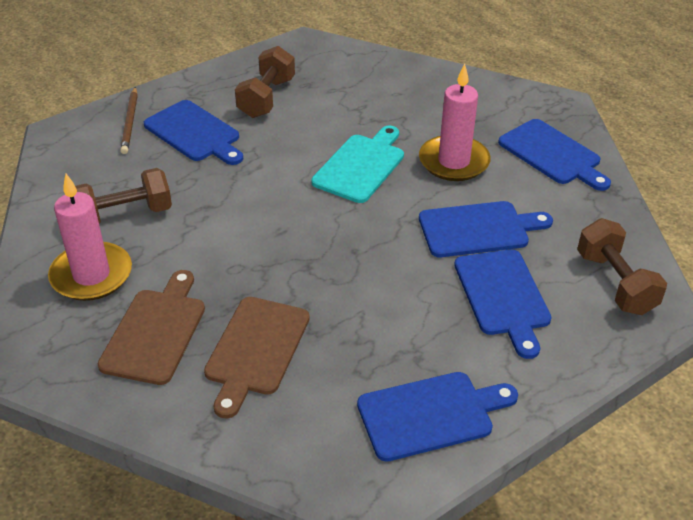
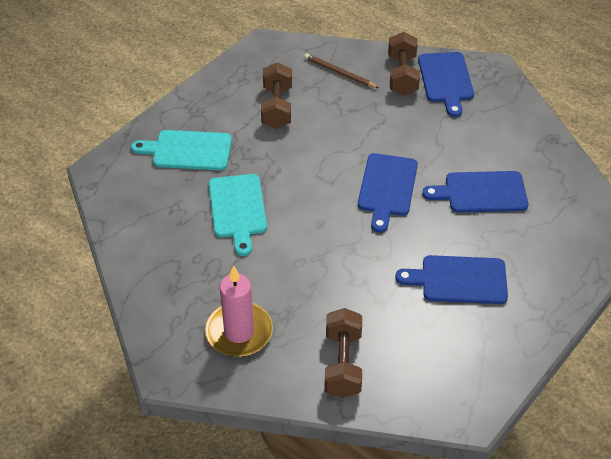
blue cutting board: [144,100,243,165] [357,372,518,462] [419,201,553,257] [454,249,552,359] [498,119,611,191] = 5 -> [358,153,418,233] [395,255,508,304] [418,52,474,117] [422,171,528,213] = 4
brown cutting board: [98,270,205,385] [204,297,310,418] = 2 -> none = 0
pink candle: [48,174,132,301] [419,64,491,181] = 2 -> [205,265,273,357] = 1
turquoise cutting board: [311,126,404,203] = 1 -> [131,130,232,171] [209,174,267,256] = 2

